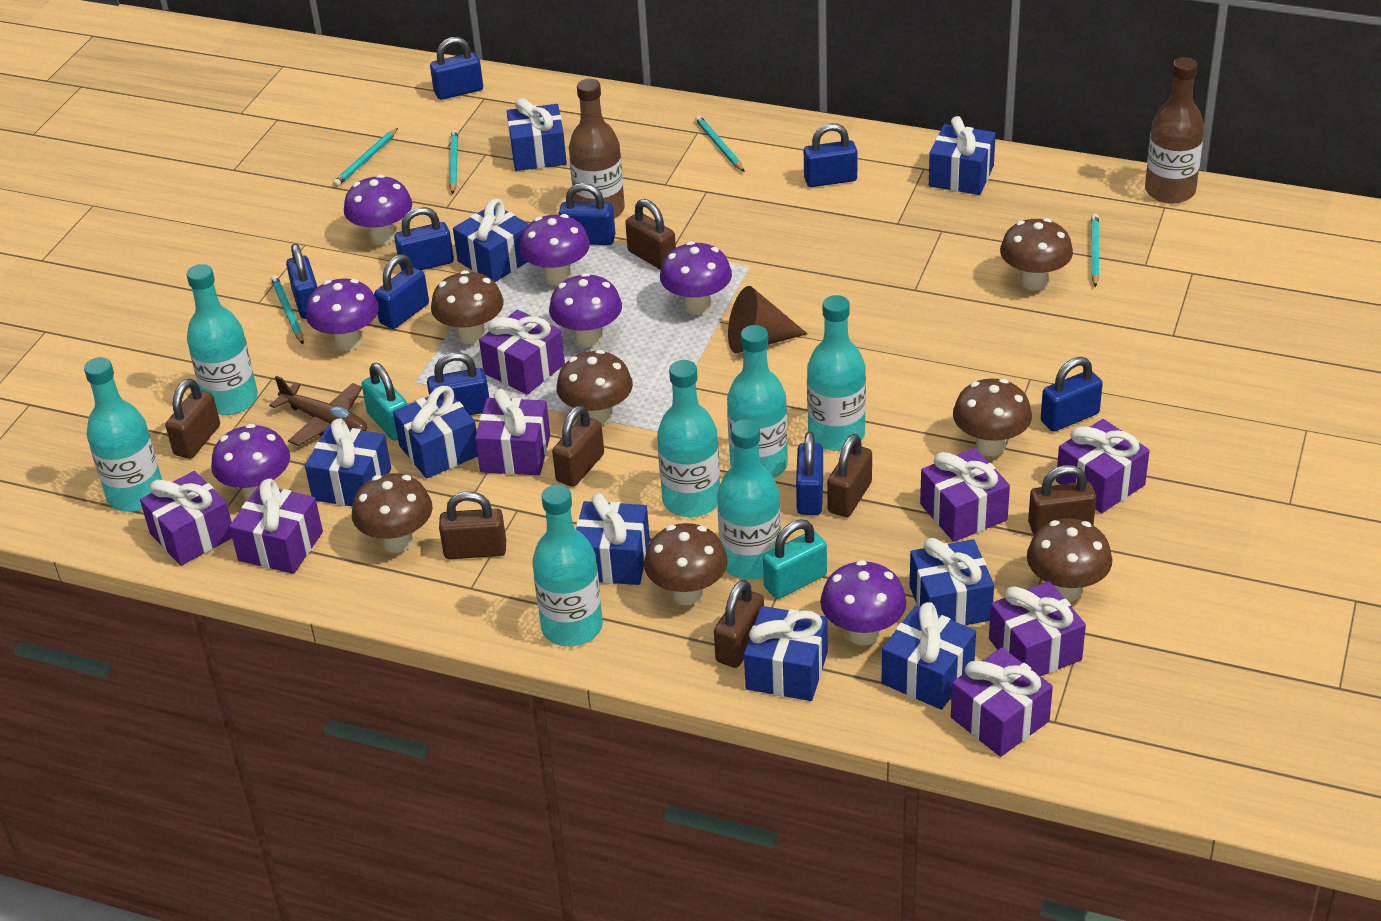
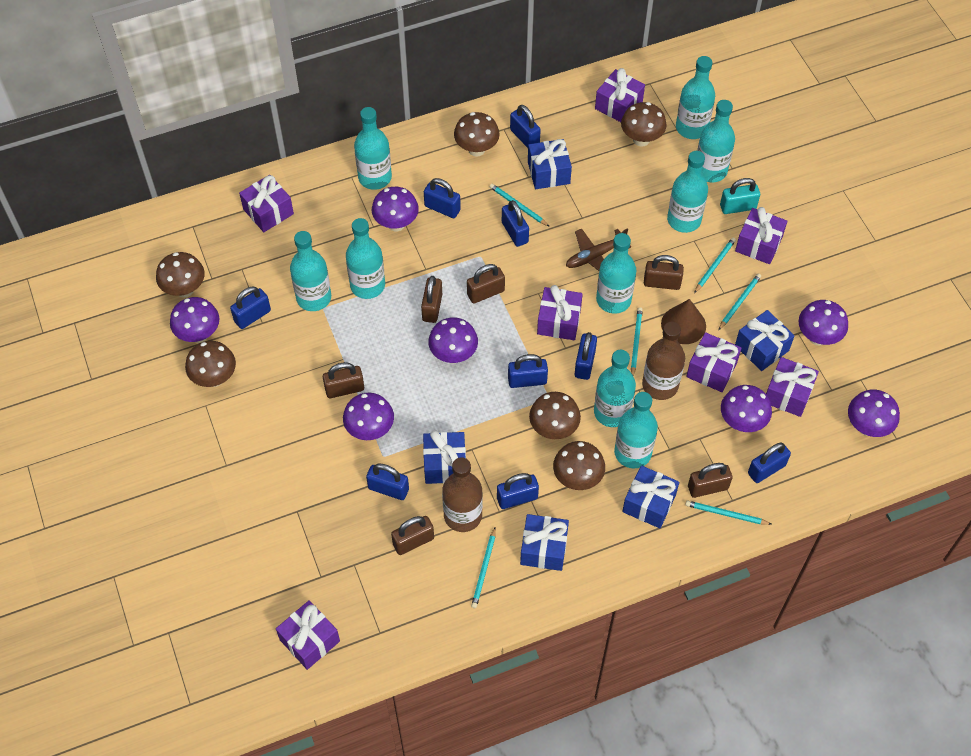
blue gift: [305,418,391,506] [393,386,478,479] [453,199,529,282] [507,98,567,171] [576,493,650,585] [744,606,828,701] [882,602,976,710] [910,538,994,626] [929,116,996,195] = 9 -> [423,430,466,484] [520,514,569,571] [528,139,572,189] [622,466,679,528] [735,310,795,371] = 5
brown mushroom: [352,473,432,553] [431,270,504,344] [557,350,633,426] [644,523,728,605] [953,379,1032,456] [1000,218,1073,290] [1027,519,1112,601] = 7 -> [156,252,205,298] [185,341,236,387] [454,112,500,157] [529,392,581,439] [553,441,605,490] [621,102,666,147] = 6
brown padlock: [165,379,220,459] [439,491,506,559] [552,405,604,487] [625,199,676,270] [714,580,764,668] [827,434,872,517] [1028,465,1096,535] = 7 -> [323,362,364,398] [391,516,434,555] [421,276,442,323] [467,264,505,304] [644,255,684,290] [688,463,733,498] = 6
purple gift: [140,471,232,566] [229,478,323,574] [475,389,551,475] [479,310,565,395] [920,448,1010,542] [951,648,1053,757] [989,581,1086,676] [1056,419,1150,513] = 8 -> [239,175,294,232] [276,600,340,670] [537,285,583,340] [595,68,645,122] [686,332,742,392] [735,207,787,264] [766,357,819,417] = 7
turquoise bottle: [84,357,162,512] [187,264,258,415] [532,485,603,646] [657,360,720,517] [717,419,781,580] [727,325,788,478] [807,295,866,451] = 7 -> [290,231,331,311] [346,218,385,299] [354,107,392,190] [594,350,636,427] [596,233,636,314] [614,392,658,468] [667,151,708,233] [676,56,715,139] [697,100,735,182] = 9
turquoise padlock: [362,363,408,440] [763,520,827,599] = 2 -> [720,178,760,214] = 1
turquoise pencil: [271,275,304,344] [333,128,398,187] [449,130,458,194] [695,115,745,172] [1091,214,1099,287] = 5 -> [471,528,496,608] [490,184,550,227] [631,307,643,376] [685,500,771,525] [694,238,736,293] [718,274,761,330] = 6

